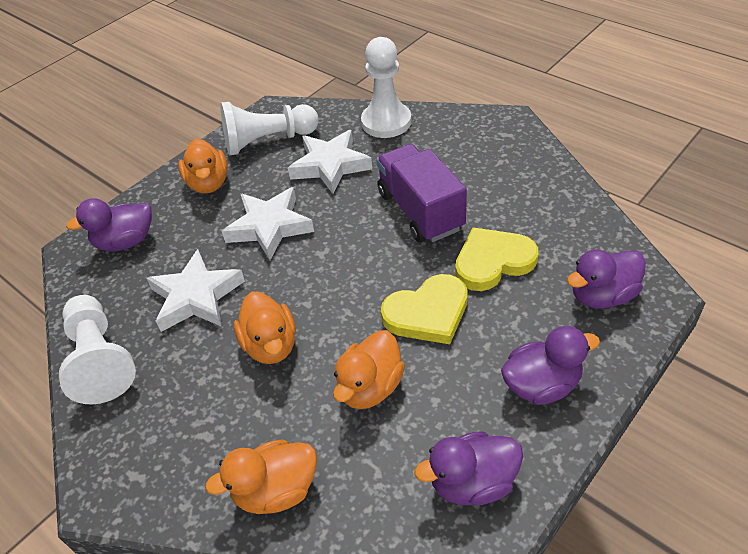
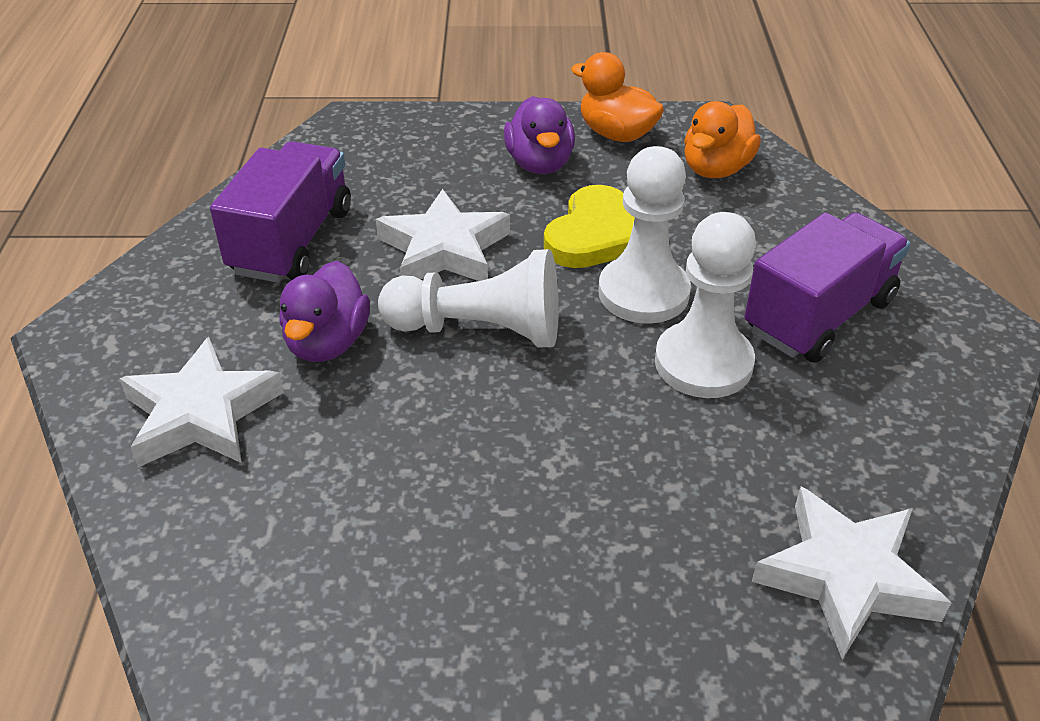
orange duck: [178,139,228,194] [205,439,317,514] [234,292,296,364] [333,330,405,409] = 4 -> [571,52,664,142] [684,101,761,178] = 2
purple duck: [66,198,152,252] [414,431,523,506] [501,326,600,405] [567,250,646,309] = 4 -> [279,261,370,362] [504,96,575,174] = 2
purple truck: [376,144,467,242] = 1 -> [210,141,351,283] [744,213,910,363] = 2
yellow heart: [381,274,468,344] [455,227,538,291] = 2 -> [544,185,635,268] = 1

